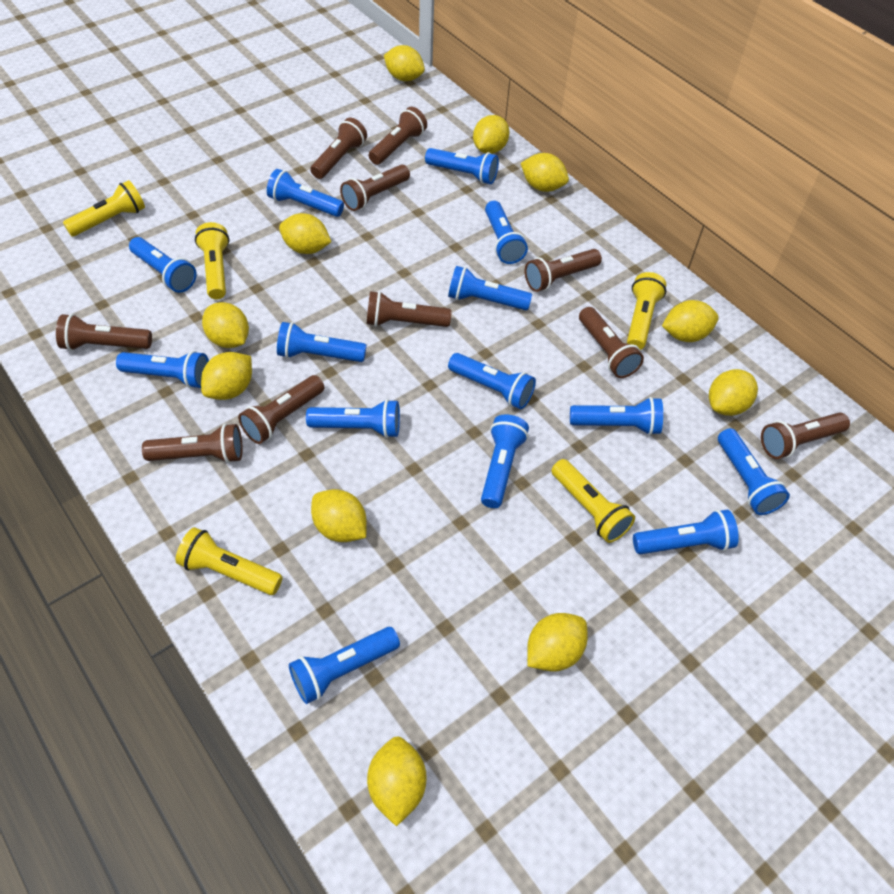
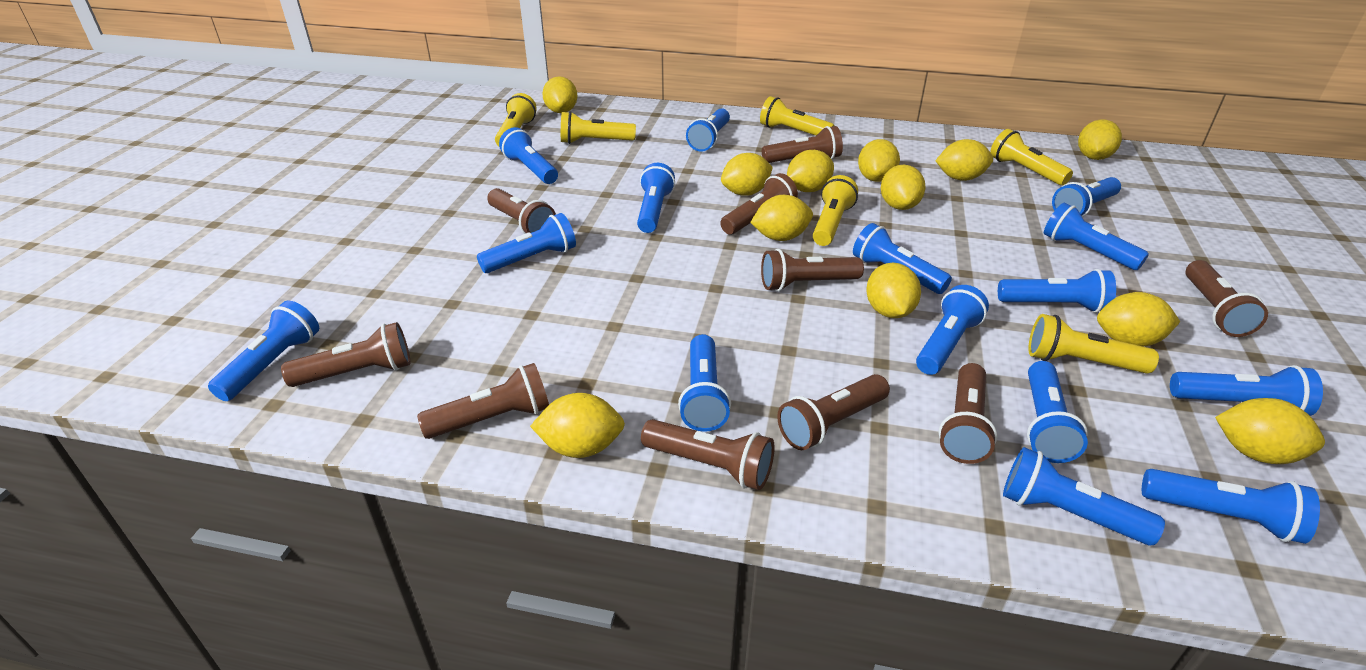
blue flashlight: [116,351,209,388] [129,237,197,293] [267,169,344,217] [277,322,367,362] [289,627,400,704] [306,399,400,438] [425,148,499,184] [448,266,532,310] [448,353,536,409] [481,414,529,508] [485,201,528,264] [570,397,663,435] [633,510,739,554] [718,428,790,515] = 14 -> [208,300,319,401] [477,213,576,273] [499,127,558,184] [637,163,675,233] [678,334,731,432] [686,108,730,152] [853,223,952,294] [916,285,989,375] [998,269,1116,313] [1003,447,1165,545] [1027,361,1088,463] [1044,203,1149,270] [1052,177,1121,217] [1142,469,1320,544] [1170,365,1323,416] = 15
yellow flashlight: [63,180,145,237] [176,527,283,595] [195,222,229,299] [551,459,635,543] [627,272,666,350] = 5 -> [495,93,537,146] [561,111,636,144] [760,96,835,136] [813,175,858,246] [990,129,1073,185] [1028,314,1159,374] = 6
yellow lemon: [201,352,252,400] [202,302,249,348] [279,213,331,254] [311,489,367,542] [367,737,427,826] [384,45,425,81] [473,115,509,154] [521,153,569,192] [527,613,588,672] [662,300,719,342] [709,369,758,416] = 11 -> [530,393,625,458] [542,76,578,113] [721,153,773,196] [750,195,813,241] [787,150,834,192] [858,139,900,182] [866,263,921,318] [881,165,925,210] [935,139,993,181] [1078,119,1122,160] [1097,292,1180,347] [1215,398,1325,464] = 12

